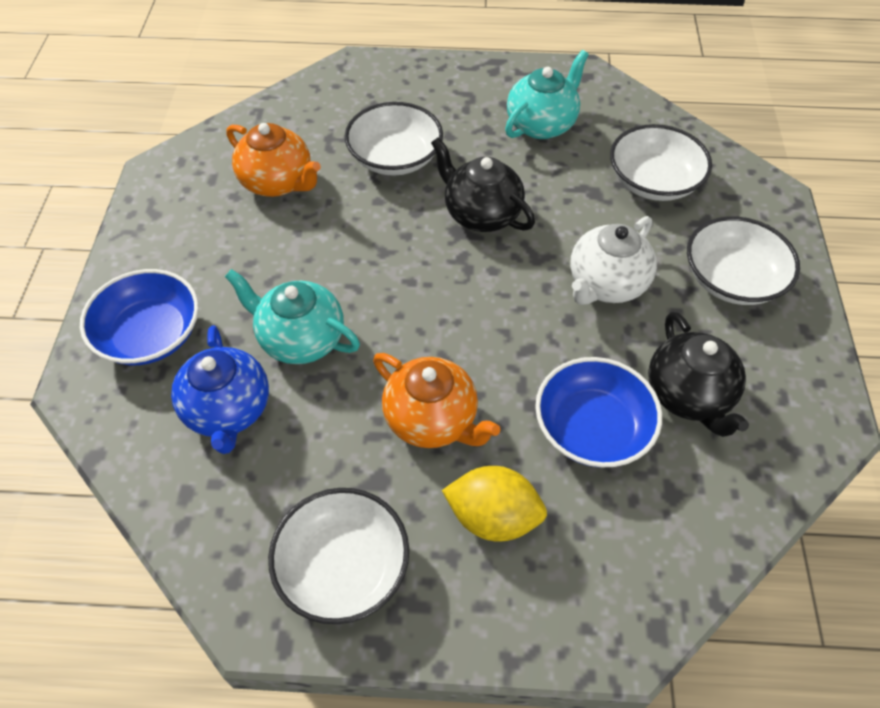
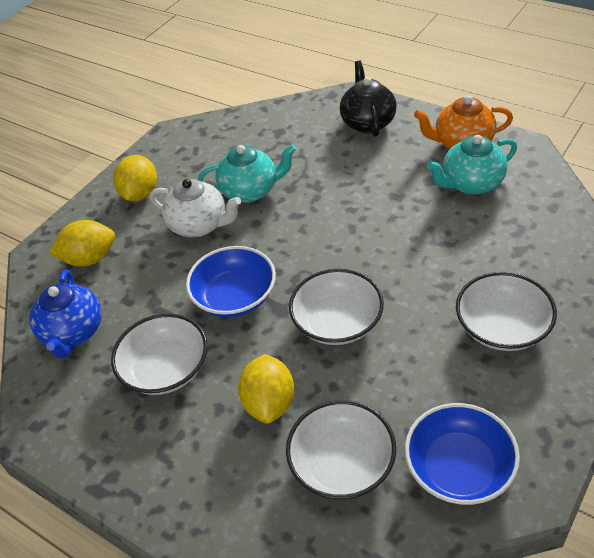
black teapot: [431,137,535,232] [648,312,749,437] = 2 -> [340,61,397,137] = 1
orange teapot: [226,123,321,197] [373,353,501,448] = 2 -> [414,95,513,149] = 1
yellow lemon: [442,466,547,542] = 1 -> [49,220,115,266] [113,155,157,202] [238,354,294,423] = 3

